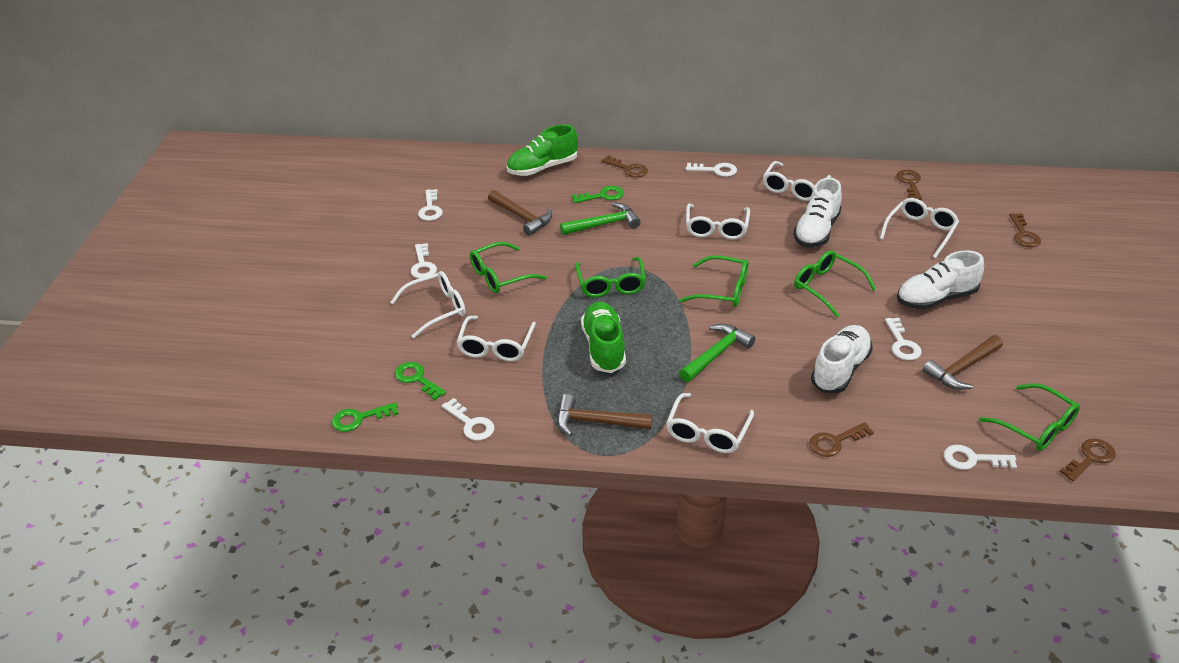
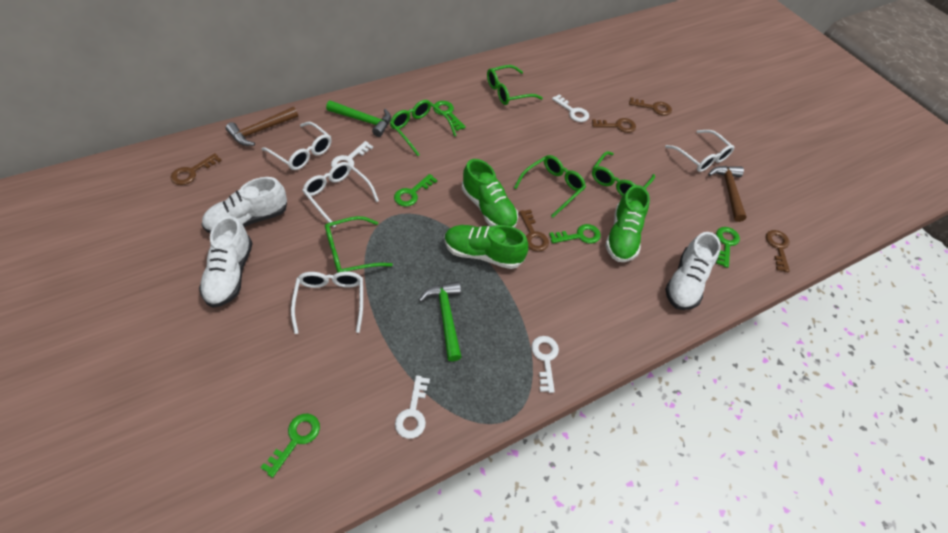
brown hammer: [488,190,552,236] [557,394,653,436] [923,335,1003,390] = 3 -> [226,107,298,146] [708,166,747,222] = 2
green key: [332,402,399,432] [395,362,446,400] [572,186,624,203] = 3 -> [260,414,320,478] [394,174,437,207] [433,101,466,131] [549,224,601,244] [716,227,740,268] = 5
green shoe: [507,124,578,176] [581,302,626,373] = 2 -> [444,225,528,269] [462,159,518,228] [605,185,650,262] = 3
white glasses: [390,271,466,338] [456,316,536,361] [666,393,754,453] [686,204,750,239] [763,161,831,201] [880,198,959,258] = 6 -> [262,122,331,170] [291,271,363,334] [302,162,379,228] [665,130,734,172] = 4
white key: [411,243,437,279] [418,189,443,221] [442,398,494,440] [686,163,737,177] [885,318,922,360] [944,445,1017,470] = 6 -> [331,141,373,168] [395,375,430,439] [531,336,559,393] [552,94,589,122] = 4

